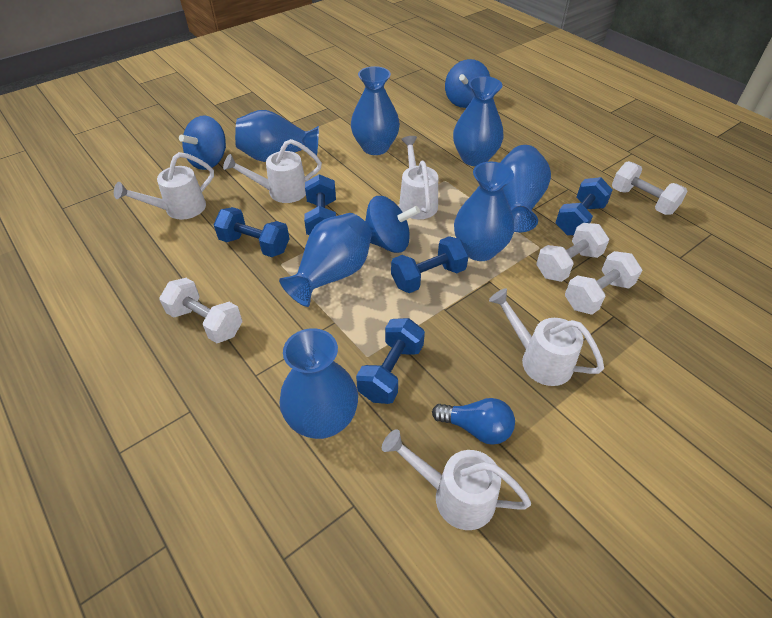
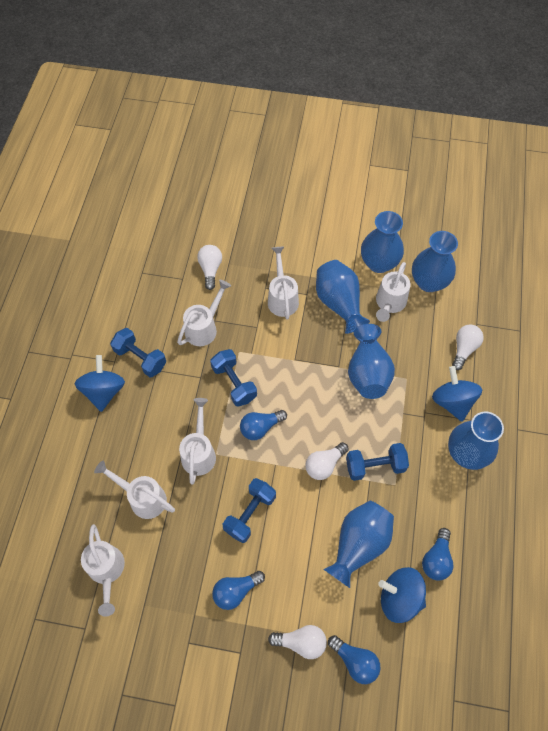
blue dumbbell: [214,207,289,257] [304,174,336,235] [356,318,425,404] [391,236,469,293] [556,177,613,235] = 5 -> [110,328,166,377] [210,349,257,407] [223,478,276,543] [346,443,409,481] = 4
blue light bulb: [432,398,515,445] = 1 -> [212,571,265,610] [240,410,287,440] [328,635,381,684] [422,528,453,581] = 4
blue vase: [235,110,319,162] [279,213,372,307] [279,328,358,439] [351,66,400,155] [453,76,504,166] [454,162,514,261] [500,145,551,232] = 7 -> [316,260,370,334] [323,500,394,588] [348,324,395,399] [361,211,404,273] [412,231,458,292] [448,412,504,470] = 6
white dumbbell: [159,278,242,343] [536,223,609,282] [565,251,642,315] [612,161,688,215] = 4 -> none = 0
white light bulb: none = 0 -> [197,245,222,290] [268,625,327,659] [305,442,349,480] [452,324,484,370] = 4
white watering can: [114,152,214,220] [223,139,322,203] [382,429,531,530] [399,136,438,219] [489,288,604,386] = 5 -> [81,524,125,617] [94,460,175,519] [177,280,231,346] [179,398,216,484] [268,247,299,320] [376,262,411,322] = 6

